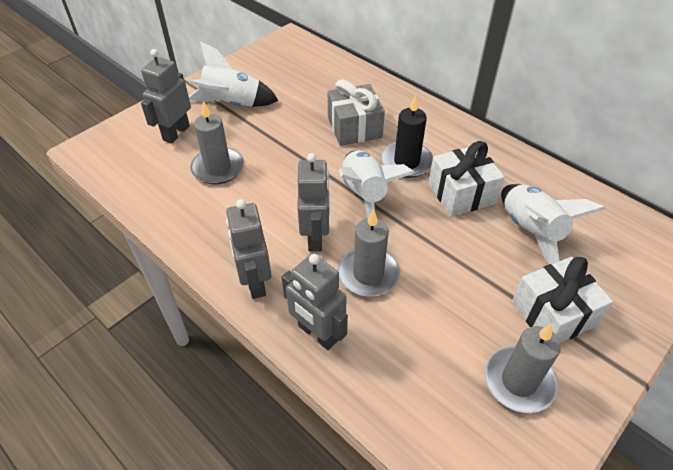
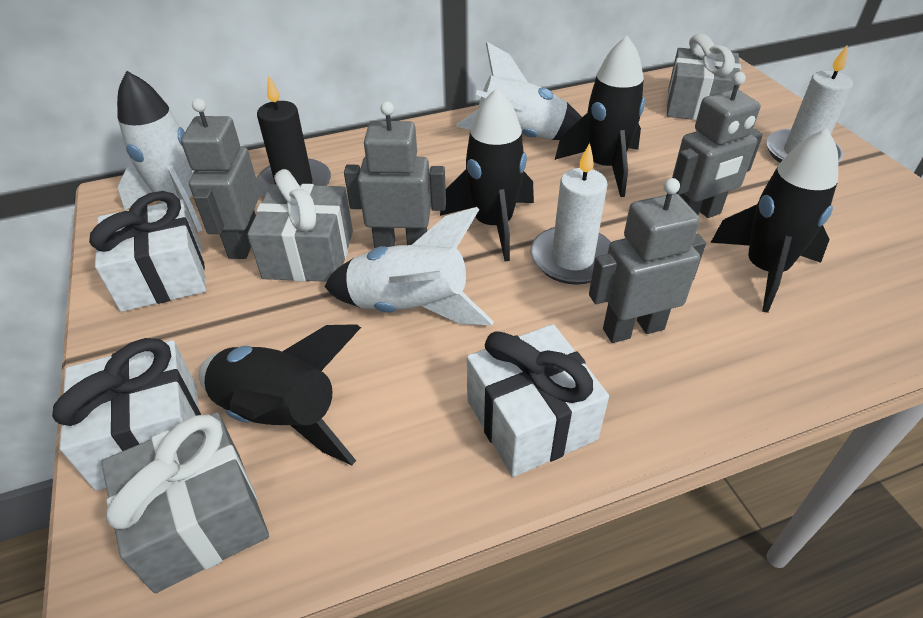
black rocket: none = 0 -> [198,324,361,465] [440,88,534,262] [555,36,645,197] [711,128,838,313] = 4
grey candle: [190,101,244,184] [338,209,400,297] [484,324,561,413] = 3 -> none = 0
grey gift: [328,79,385,146] = 1 -> [101,412,269,593] [248,169,353,282] [667,33,741,120] = 3
white candle: none = 0 -> [530,143,611,285] [766,44,853,163] = 2
white gift: [429,141,505,217] [512,257,613,343] = 2 -> [52,338,201,491] [89,191,206,312] [467,324,609,477] = 3

